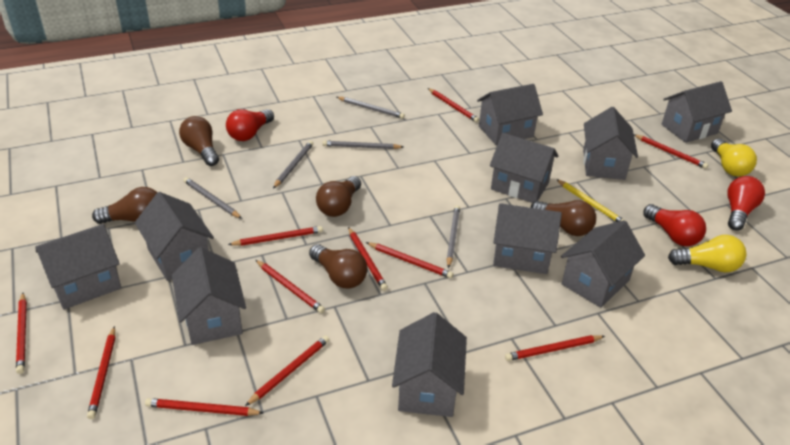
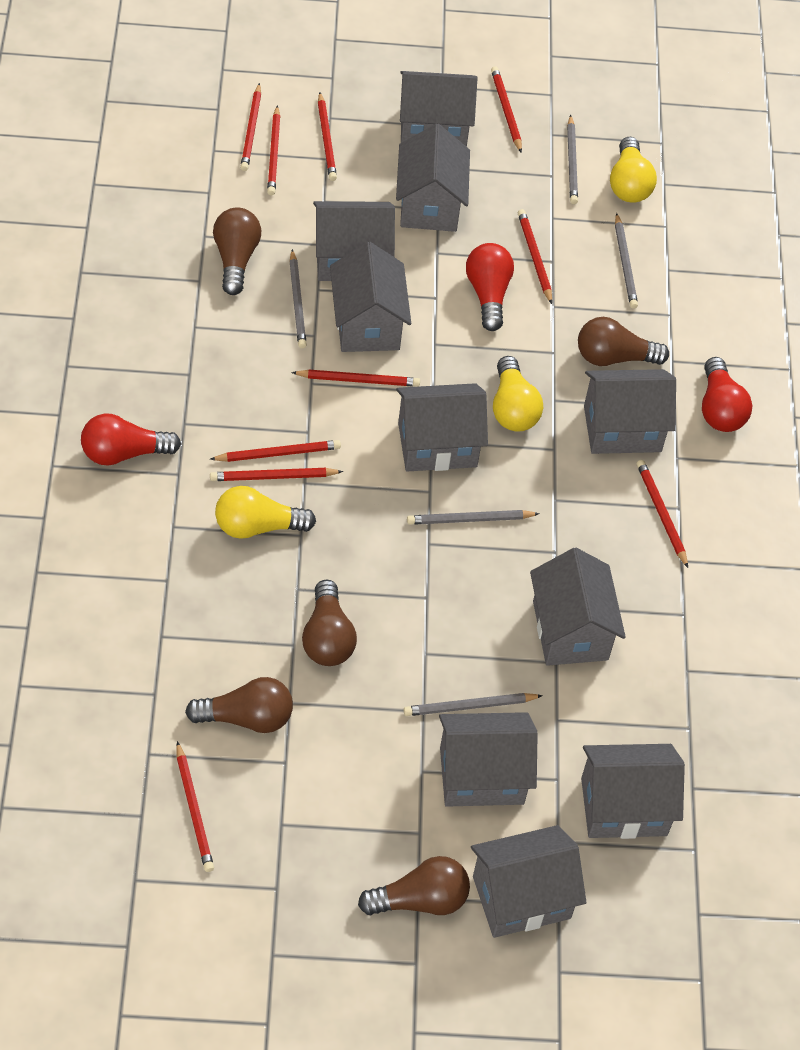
red pencil: [16,293,27,374] [87,326,115,419] [145,398,263,416] [228,226,323,246] [245,335,330,406] [256,260,325,313] [348,227,388,291] [366,242,453,279] [428,88,479,123] [505,335,605,361] [634,134,708,169] = 11 -> [176,741,214,872] [210,440,341,462] [210,468,343,481] [240,83,261,171] [267,105,280,195] [291,370,420,387] [318,92,337,181] [491,66,522,153] [518,209,552,304] [637,460,688,568] = 10
yellow light bulb: [668,235,746,273] [711,139,757,177] = 2 -> [215,486,316,539] [493,356,543,432] [610,137,657,203] = 3
yellow pencil: [556,179,626,222] = 1 -> none = 0

